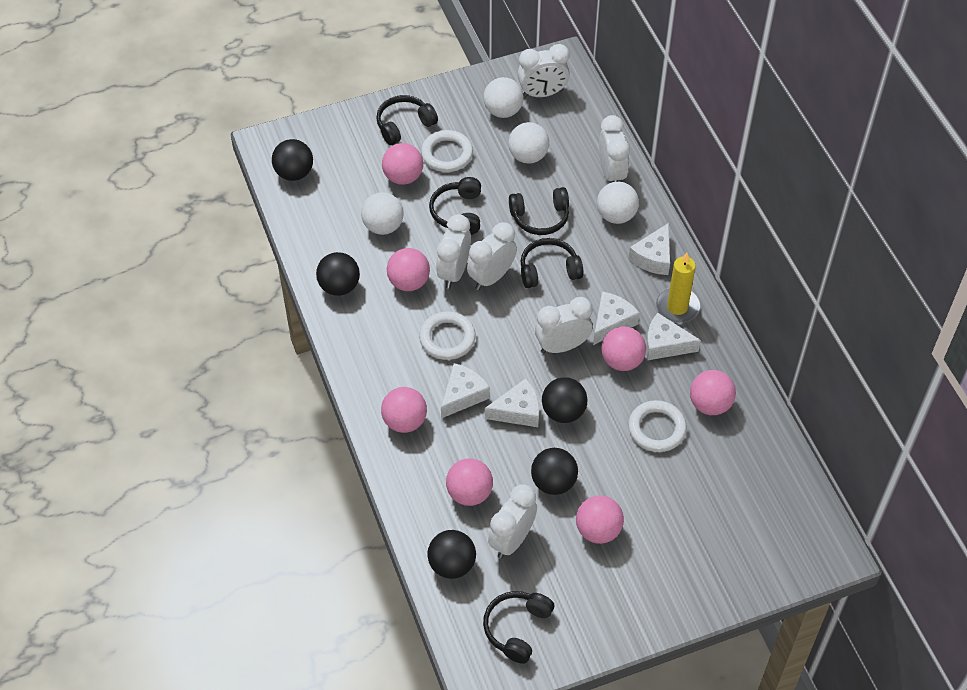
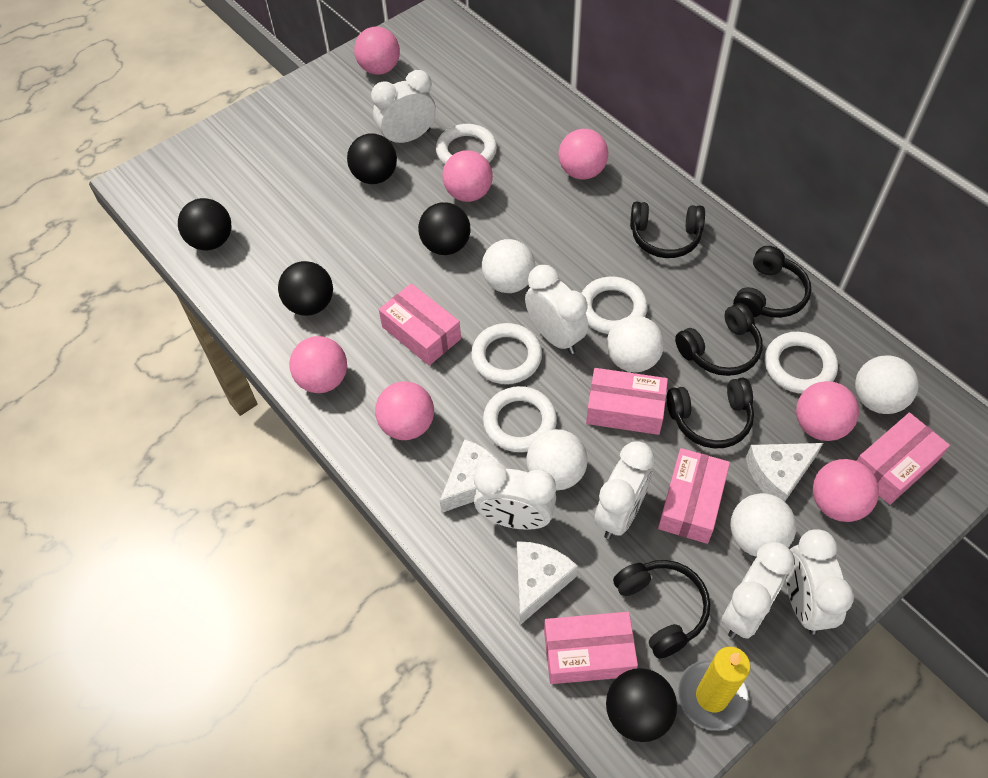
pink box: none = 0 -> [379,283,461,366] [544,612,638,684] [586,368,668,435] [658,448,730,544] [857,413,950,505] = 5
white ball: [361,192,404,235] [483,77,524,118] [508,122,549,164] [597,182,639,224] = 4 -> [482,239,535,293] [526,429,588,490] [607,316,664,373] [730,493,797,557] [855,355,919,414] = 5
white cheese: [441,363,490,418] [485,378,539,427] [593,291,640,345] [629,223,670,275] [646,313,701,360] = 5 -> [440,439,501,513] [517,541,578,625] [746,443,823,502] = 3
white ring: [419,311,476,360] [421,130,473,172] [628,400,687,452] = 3 -> [436,124,497,165] [471,323,542,384] [483,386,557,452] [582,277,648,334] [765,332,838,394] = 5

